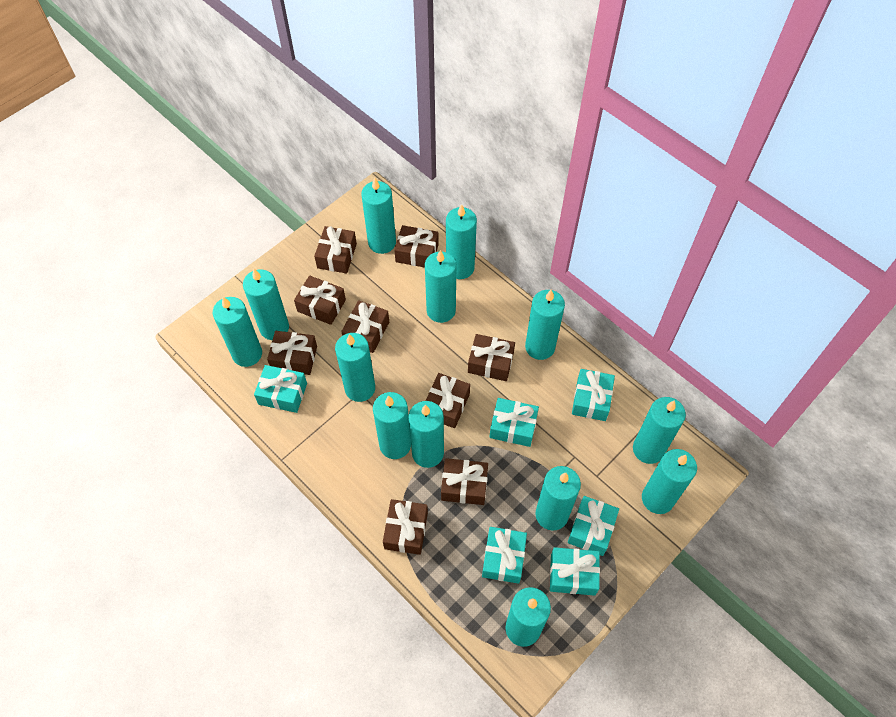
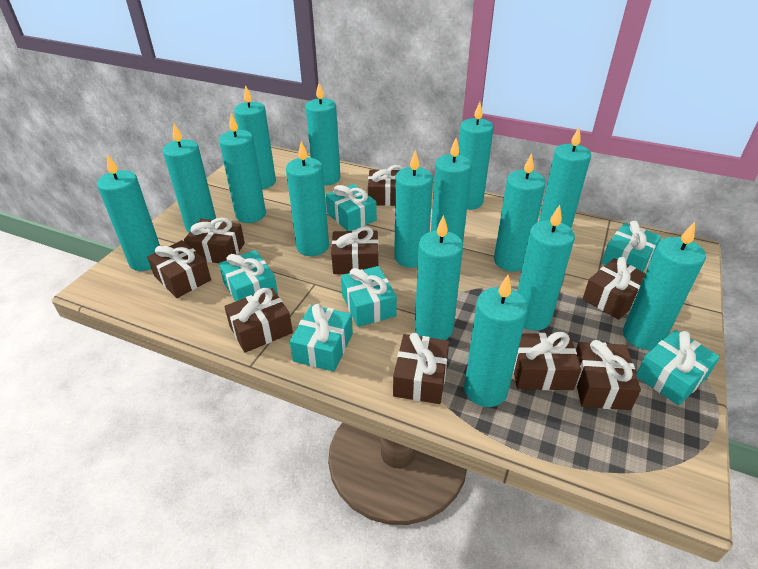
turquoise candle: [213,297,262,367] [243,269,289,340] [335,333,375,402] [361,178,396,254] [373,392,411,459] [409,401,444,468] [425,250,456,323] [446,204,477,279] [505,587,551,647] [525,290,565,360] [535,466,581,531] [633,397,686,464] [642,449,697,514] = 13 -> [97,154,160,271] [163,123,216,232] [219,114,266,223] [234,85,276,189] [286,141,329,256] [306,83,340,185] [394,150,433,268] [415,215,463,340] [431,138,472,243] [458,102,494,210] [464,275,528,407] [494,153,546,272] [517,205,575,331] [539,126,591,228] [623,222,706,350] = 15

